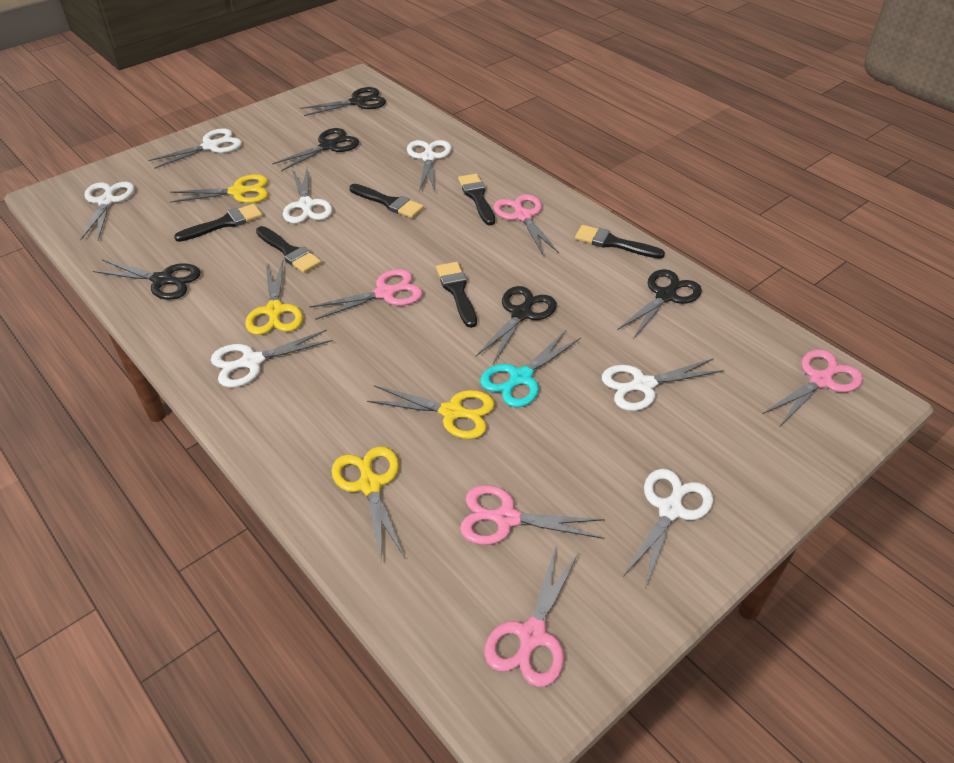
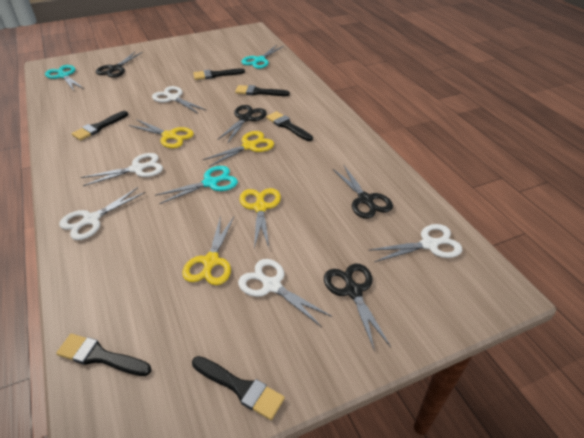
black scissors: [93,259,201,300] [272,128,359,171] [300,87,386,116] [476,286,557,364] [617,269,702,339] = 5 -> [96,52,143,78] [217,105,267,144] [324,263,391,352] [333,166,393,219] = 4
pink scissors: [309,269,423,320] [460,485,605,545] [484,547,579,687] [494,194,559,255] [763,349,863,426] = 5 -> none = 0
turquoise scissors: [480,330,581,407] = 1 -> [45,65,84,91] [155,166,238,204] [241,45,284,69] = 3
white scissors: [80,182,134,240] [148,128,242,169] [211,329,333,388] [283,168,332,224] [407,140,452,191] [602,358,724,411] [623,469,713,589] = 7 -> [59,187,145,240] [81,153,163,186] [152,86,206,113] [238,259,332,327] [370,224,462,262] = 5

